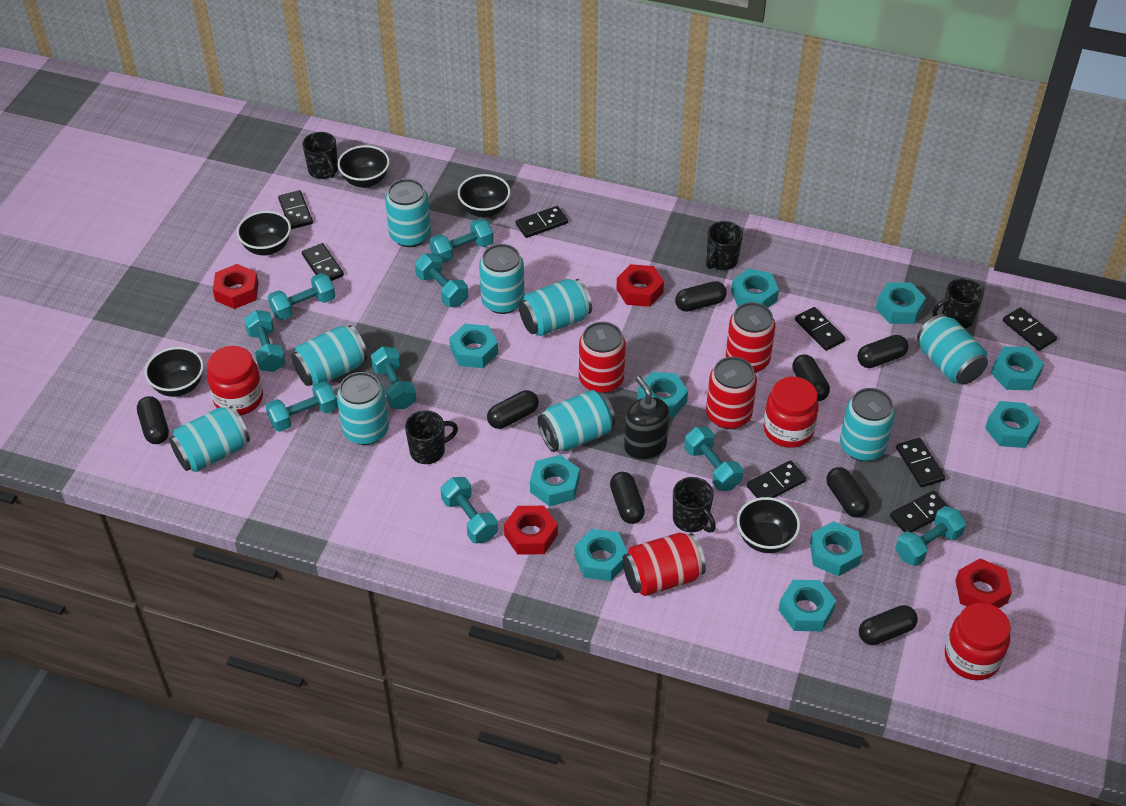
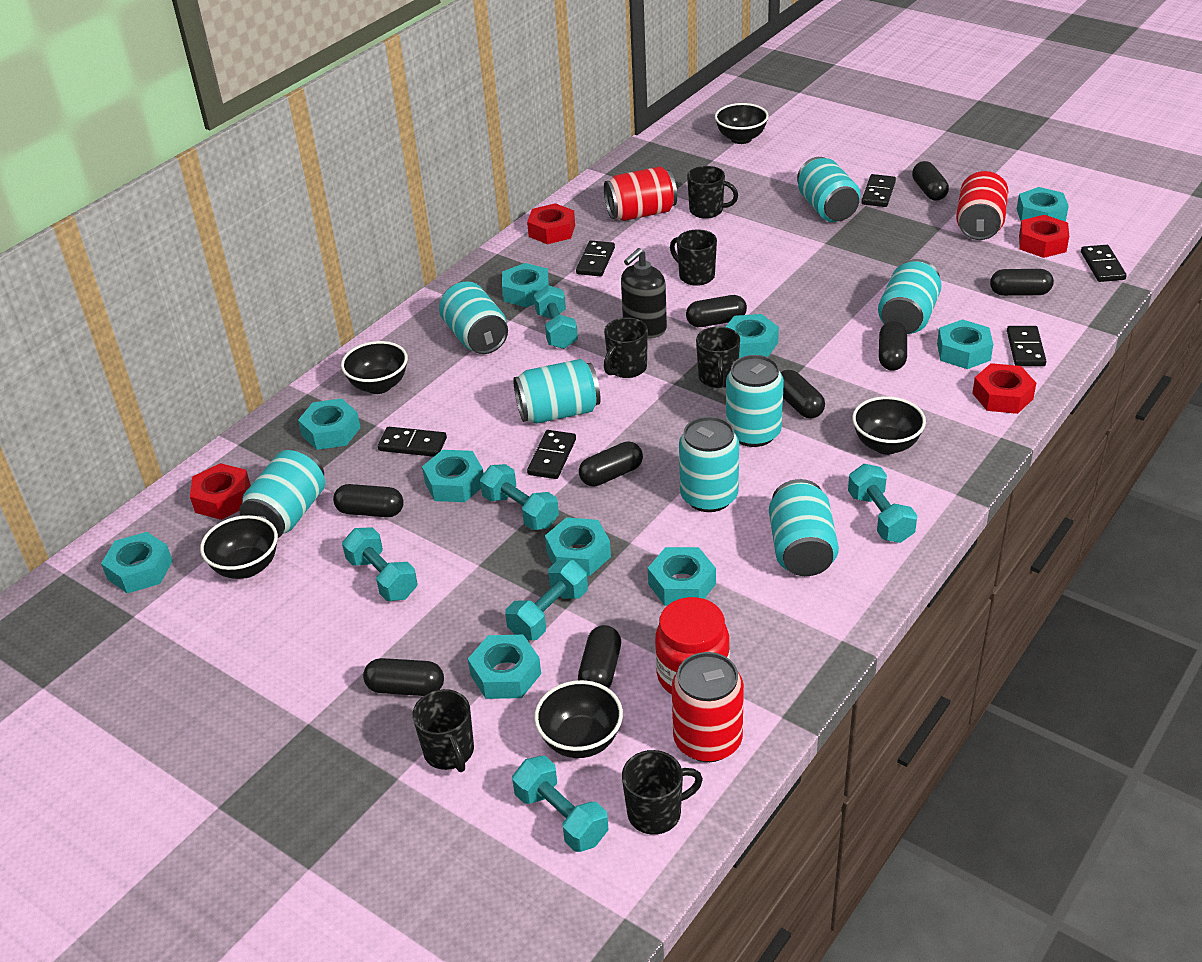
black capsule: [137,396,169,444] [487,390,539,429] [610,472,645,524] [675,281,727,312] [792,354,830,401] [826,467,870,518] [857,335,909,368] [859,605,918,645] = 8 -> [333,484,404,517] [363,658,444,696] [578,625,621,688] [579,441,643,487] [686,295,747,327] [781,370,825,418] [879,321,907,371] [912,161,949,201] [990,269,1054,296] = 9
black domino: [278,190,313,229] [302,243,344,281] [516,206,568,238] [747,460,806,498] [795,307,846,351] [890,491,949,533] [896,438,945,487] [1003,307,1057,351] = 8 -> [378,427,447,457] [527,430,576,479] [576,241,615,276] [861,174,896,207] [1007,326,1046,366] [1081,245,1127,282] = 6
black mug: [302,132,338,179] [405,410,458,464] [673,477,716,533] [706,221,743,270] [932,278,984,329] = 5 -> [412,689,474,772] [604,318,648,378] [622,750,703,835] [670,229,717,286] [687,166,738,219] [696,326,740,388] = 6
red can: [579,322,626,393] [622,533,706,596] [706,357,757,429] [726,302,775,373] = 4 -> [604,166,677,221] [672,652,744,762] [956,171,1008,240] = 3
red jar: [207,346,263,415] [763,377,819,448] [945,603,1011,680] = 3 -> [655,597,730,694] = 1
turquoise can: [169,406,250,472] [291,325,368,386] [337,372,389,445] [385,179,431,247] [479,244,525,314] [519,279,592,336] [538,390,615,452] [840,388,895,461] [917,314,988,385] = 9 -> [239,449,325,538] [439,281,508,354] [513,359,601,424] [679,416,739,512] [726,355,784,447] [769,479,839,576] [797,157,861,222] [878,259,942,334] = 8
turquoise dumbbell: [244,310,286,372] [266,381,338,432] [268,273,335,320] [371,346,416,409] [415,253,468,307] [429,219,494,263] [441,477,498,543] [684,427,743,491] [895,506,966,566] = 9 -> [342,527,418,601] [480,464,559,530] [505,560,588,640] [512,756,609,852] [534,285,578,349] [848,464,917,543] = 6

